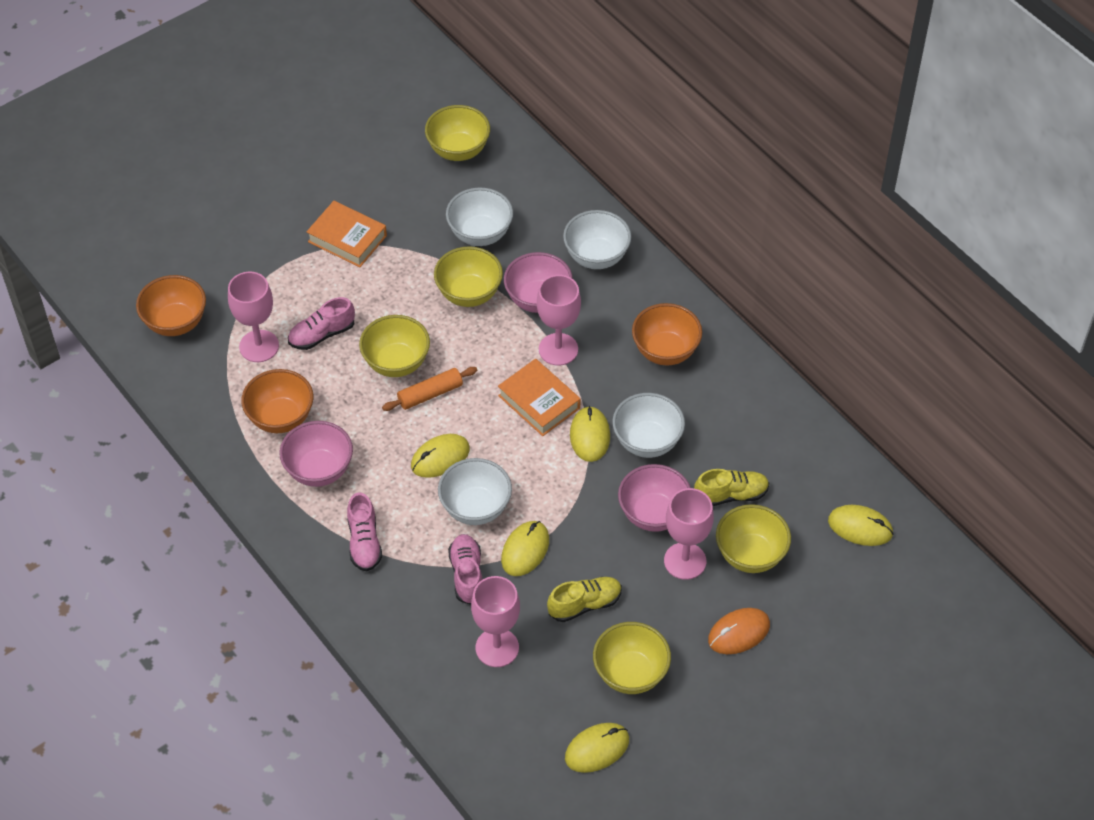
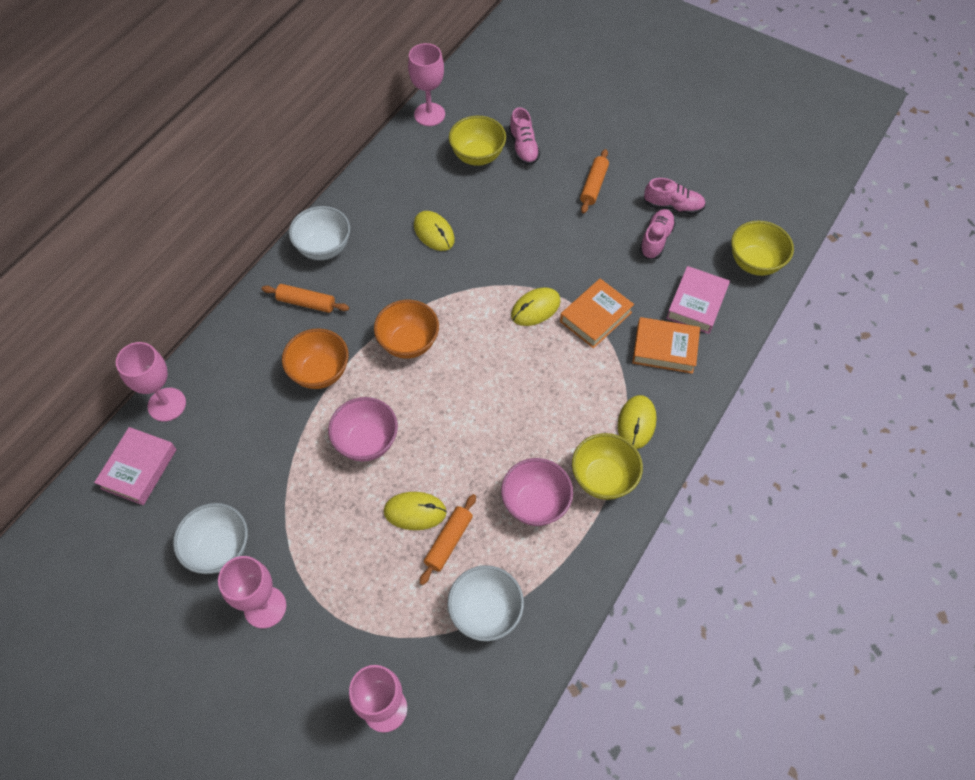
orange bowl: [136,275,206,336] [241,369,314,433] [632,303,702,366] = 3 -> [282,328,349,389] [374,300,439,359] = 2
orange mouse: [708,608,770,654] = 1 -> none = 0
orange rolling pin: [382,367,477,411] = 1 -> [262,284,349,313] [419,494,476,585] [580,149,609,213] = 3
pink book: none = 0 -> [94,427,177,505] [666,266,730,334] = 2
pink bowl: [280,421,353,487] [504,252,573,313] [618,464,691,532] = 3 -> [328,397,398,462] [501,458,573,526] = 2
white bowl: [438,458,512,525] [446,188,513,246] [563,210,631,269] [612,393,685,458] = 4 -> [173,503,248,574] [289,206,350,260] [447,565,524,641] = 3
yellow bowl: [359,315,430,377] [425,105,490,161] [434,246,503,307] [593,622,671,694] [716,504,791,573] = 5 -> [449,116,506,166] [572,433,643,500] [731,221,794,276] = 3
yellow mouse: [411,434,470,478] [501,521,549,576] [565,723,629,773] [570,406,610,462] [828,505,894,546] = 5 -> [384,492,447,530] [414,211,455,251] [511,287,561,326] [618,395,657,449] = 4
yellow shoe: [547,577,622,622] [694,469,769,506] = 2 -> none = 0

